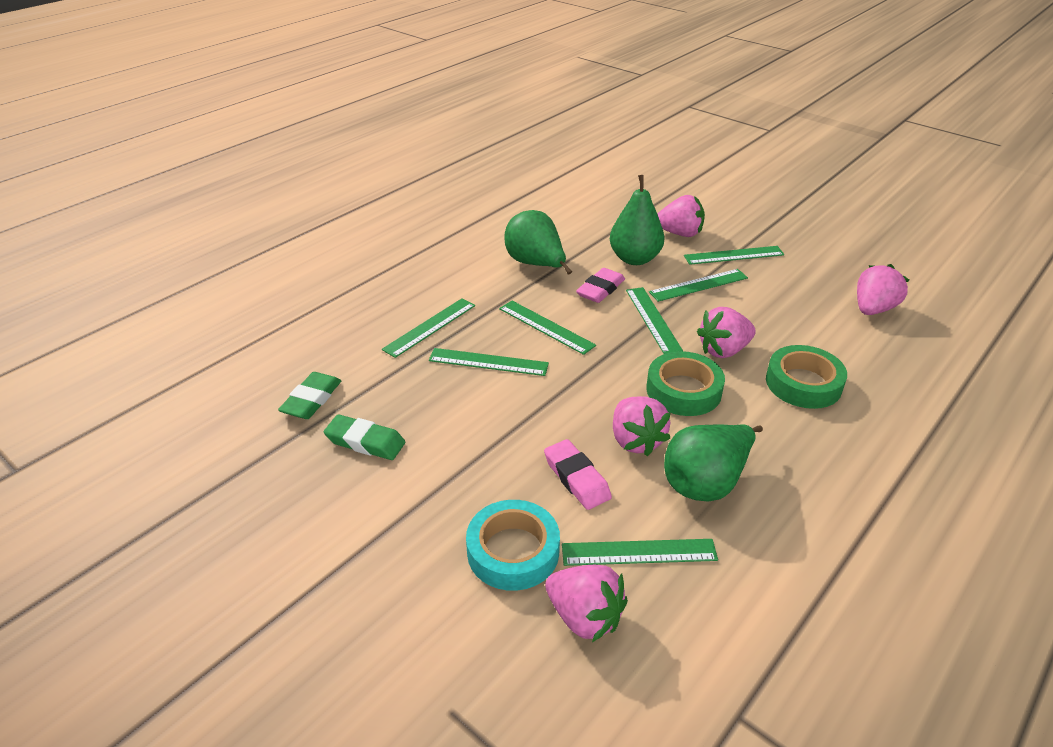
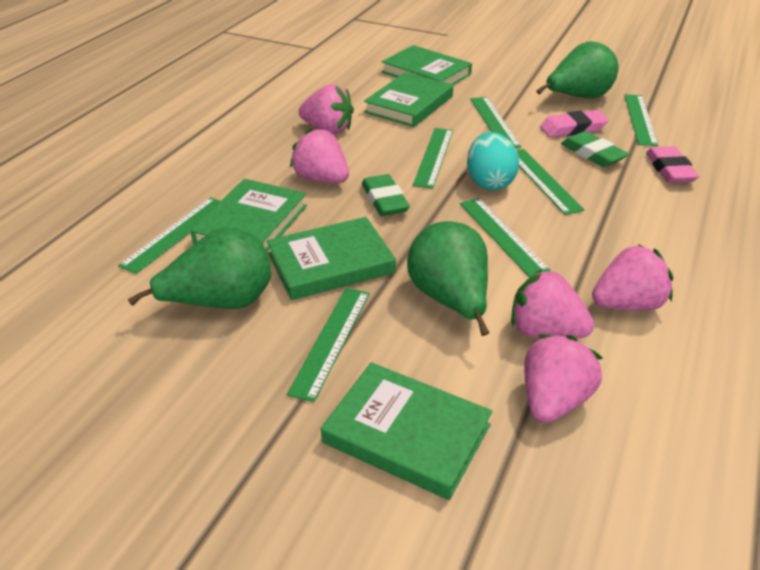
green book: none = 0 -> [190,179,307,252] [267,217,396,300] [321,362,493,500] [364,72,453,127] [382,45,472,85] = 5
green tape: [647,351,725,416] [766,345,847,409] = 2 -> none = 0
turquoise egg: none = 0 -> [467,132,519,190] = 1
turquoise tape: [466,500,560,591] = 1 -> none = 0

